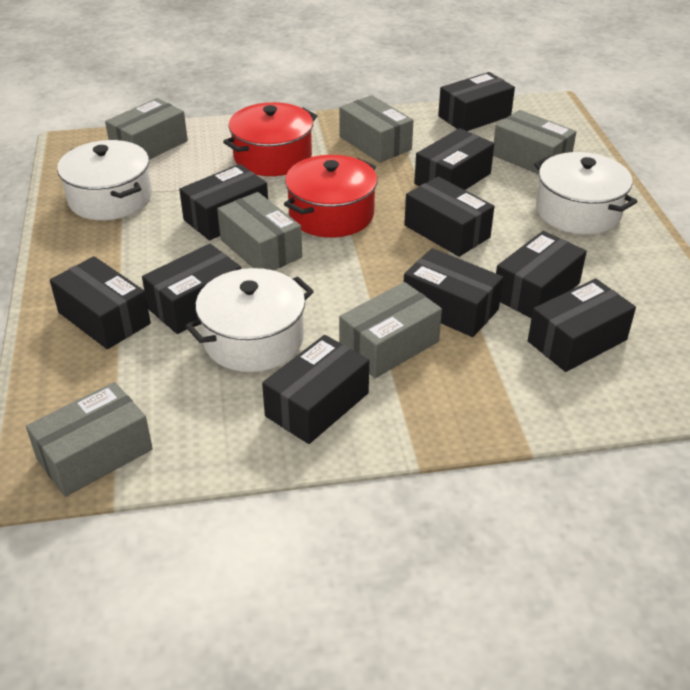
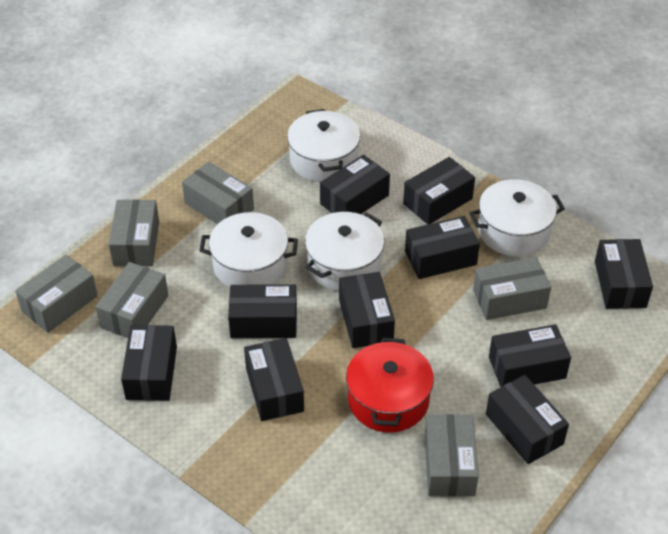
red pot: [223,102,317,176] [284,155,377,238] = 2 -> [346,338,434,432] = 1
white pot: [57,140,152,220] [185,268,314,372] [534,152,638,234] = 3 -> [199,212,298,288] [287,109,360,182] [305,212,384,291] [469,179,565,256] = 4

